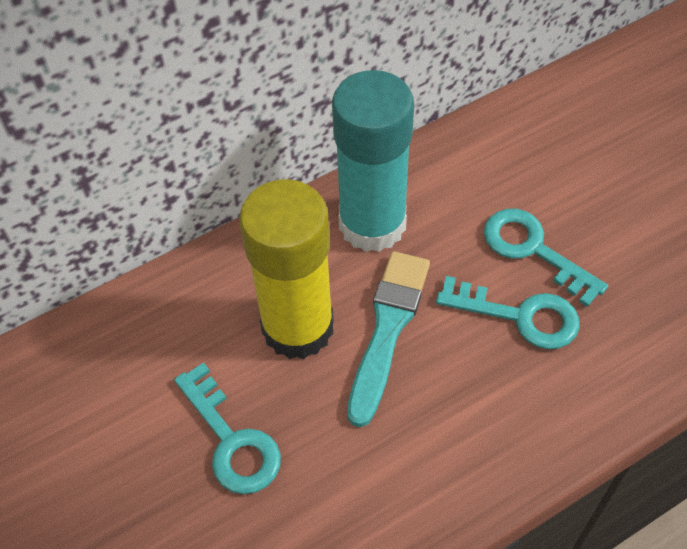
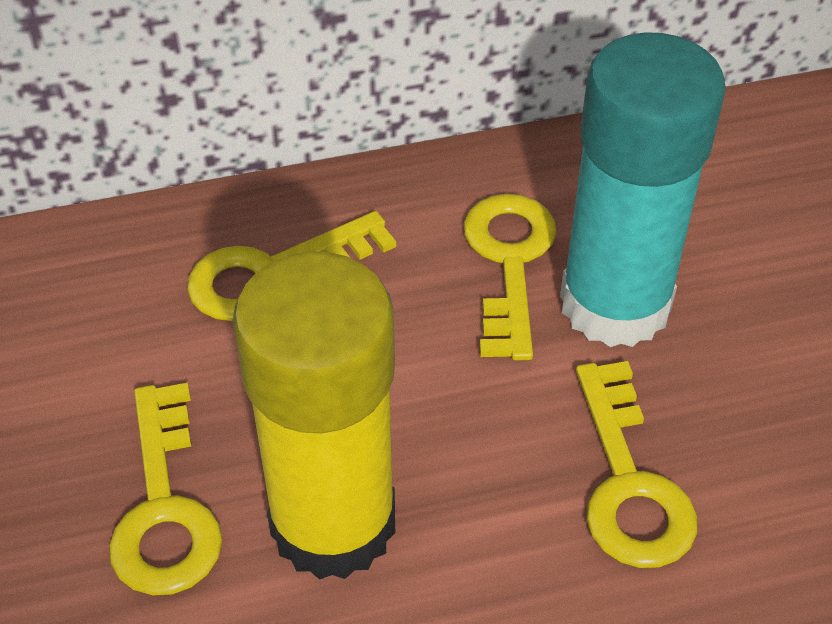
turquoise brush: [347,251,430,427] = 1 -> none = 0
turquoise key: [174,362,281,494] [436,276,580,349] [484,209,608,307] = 3 -> none = 0
yellow key: none = 0 -> [109,383,222,596] [187,211,396,321] [464,193,556,360] [576,361,697,568] = 4

